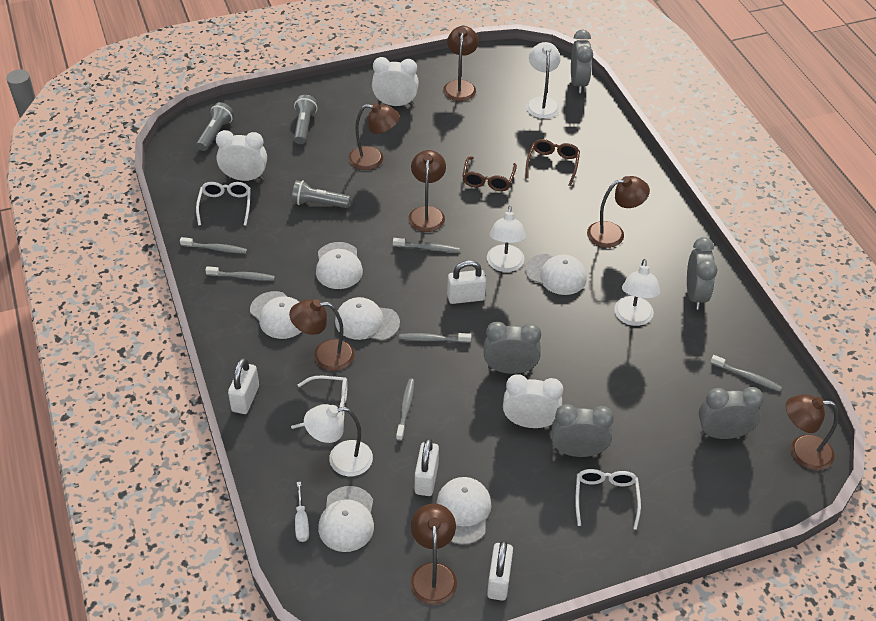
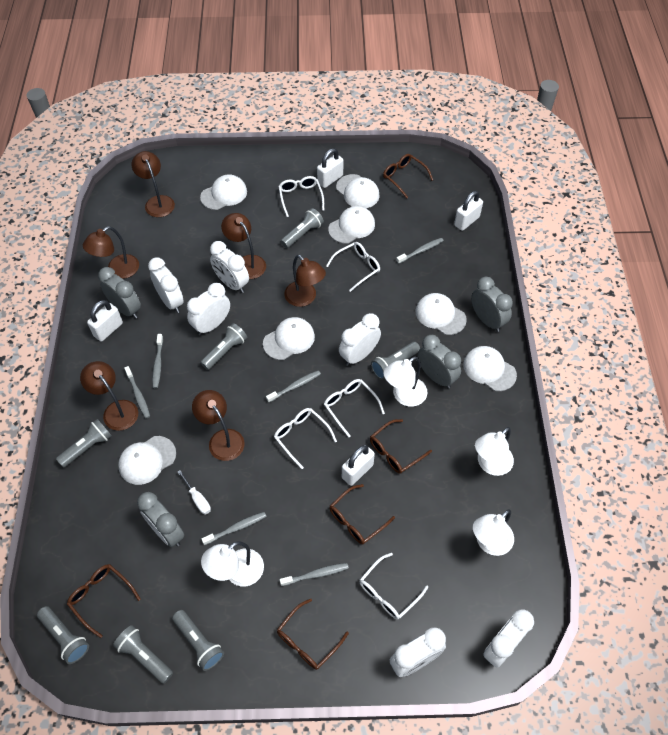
brown glasses: [462,157,517,191] [525,139,580,186] = 2 -> [67,564,141,638] [277,599,349,670] [329,484,395,544] [370,419,432,474] [383,154,433,198] = 5
brown lamp: [289,299,355,371] [348,103,400,170] [408,150,446,232] [410,503,457,605] [443,26,479,101] [587,176,650,248] [786,394,838,470] = 7 -> [80,361,138,431] [83,226,139,279] [131,151,175,217] [192,390,245,461] [221,213,266,279] [284,255,326,307] = 6
grey clock: [484,322,541,374] [552,404,614,457] [571,29,593,93] [687,237,717,310] [699,387,764,439] = 5 -> [98,267,141,319] [137,492,184,547] [417,335,461,388] [471,277,513,332] = 4
grey flashlight: [196,102,234,151] [292,180,350,208] [294,95,317,144] = 3 -> [37,606,89,664] [56,419,112,468] [113,625,173,684] [172,610,224,671] [200,323,247,370] [281,208,324,248] [371,342,420,380] = 7
white cap: [250,291,302,339] [316,242,363,289] [318,486,374,552] [335,297,400,341] [436,477,491,545] [525,254,587,295] = 6 -> [118,436,176,485] [200,174,247,210] [263,317,315,360] [328,206,375,243] [336,174,380,208] [416,293,467,335] [463,346,517,391] = 7
white clock: [216,130,267,181] [372,57,419,106] [503,374,563,428] = 3 -> [148,257,184,313] [187,283,230,335] [210,241,249,293] [339,313,381,366] [390,627,446,677] [483,610,534,668] = 6
white glasses: [196,182,251,226] [291,376,348,429] [575,469,641,530] = 3 -> [274,408,337,469] [278,176,324,217] [324,379,385,437] [326,242,380,292] [360,553,428,620] = 5

